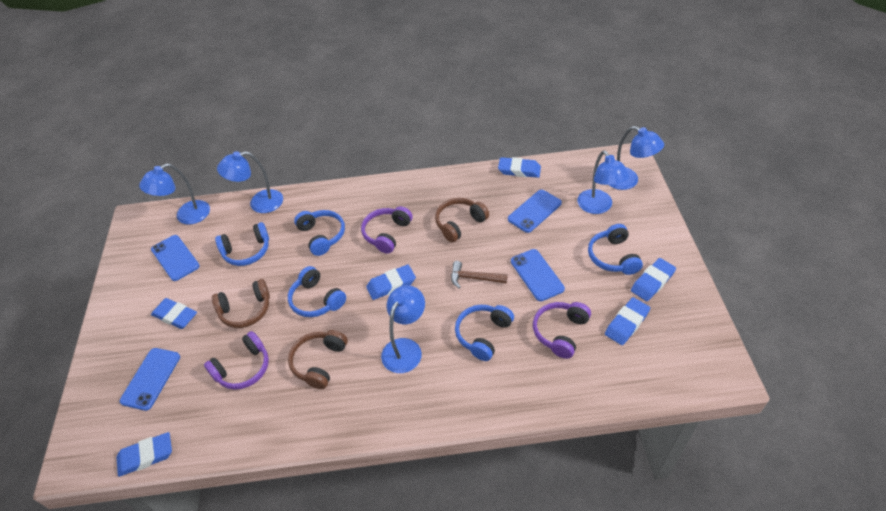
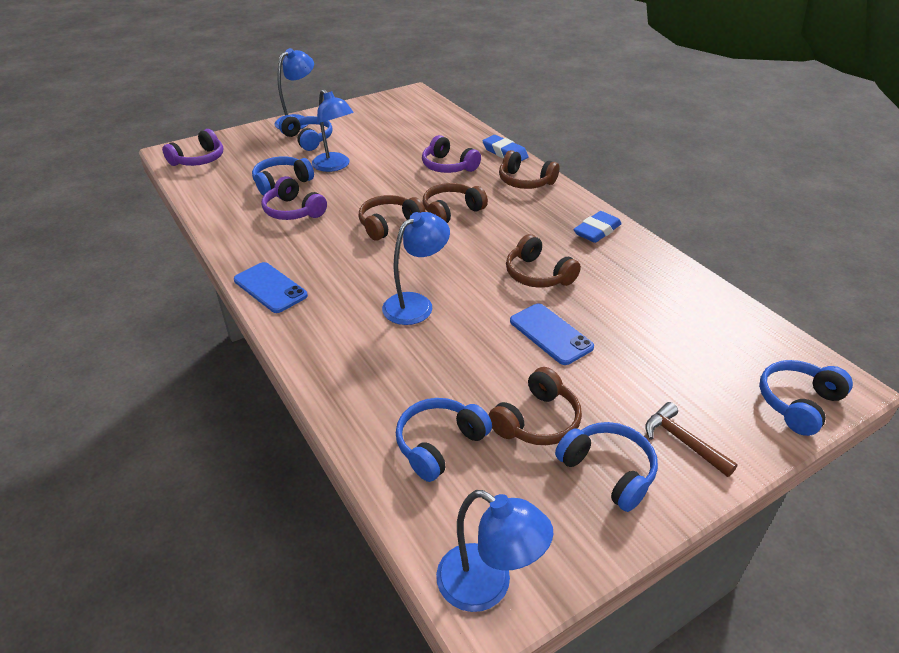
blue eraser: [117,432,172,477] [151,298,197,329] [366,265,416,300] [498,157,541,178] [605,297,650,345] [631,258,676,301] = 6 -> [482,135,529,161] [574,211,622,243] = 2
blue lamp: [139,164,210,225] [217,151,283,213] [381,285,425,373] [577,150,629,214] [609,126,664,190] = 5 -> [274,48,314,130] [312,89,354,172] [382,212,450,325] [436,490,553,612] = 4
blue phone: [120,348,180,411] [151,235,200,281] [508,190,562,233] [511,249,565,301] = 4 -> [234,262,308,313] [510,304,594,365] = 2
brown headphones: [212,279,270,328] [288,330,348,389] [435,198,489,243] = 3 -> [359,195,426,241] [423,183,488,223] [489,367,582,445] [499,150,560,189] [506,234,581,288] = 5

